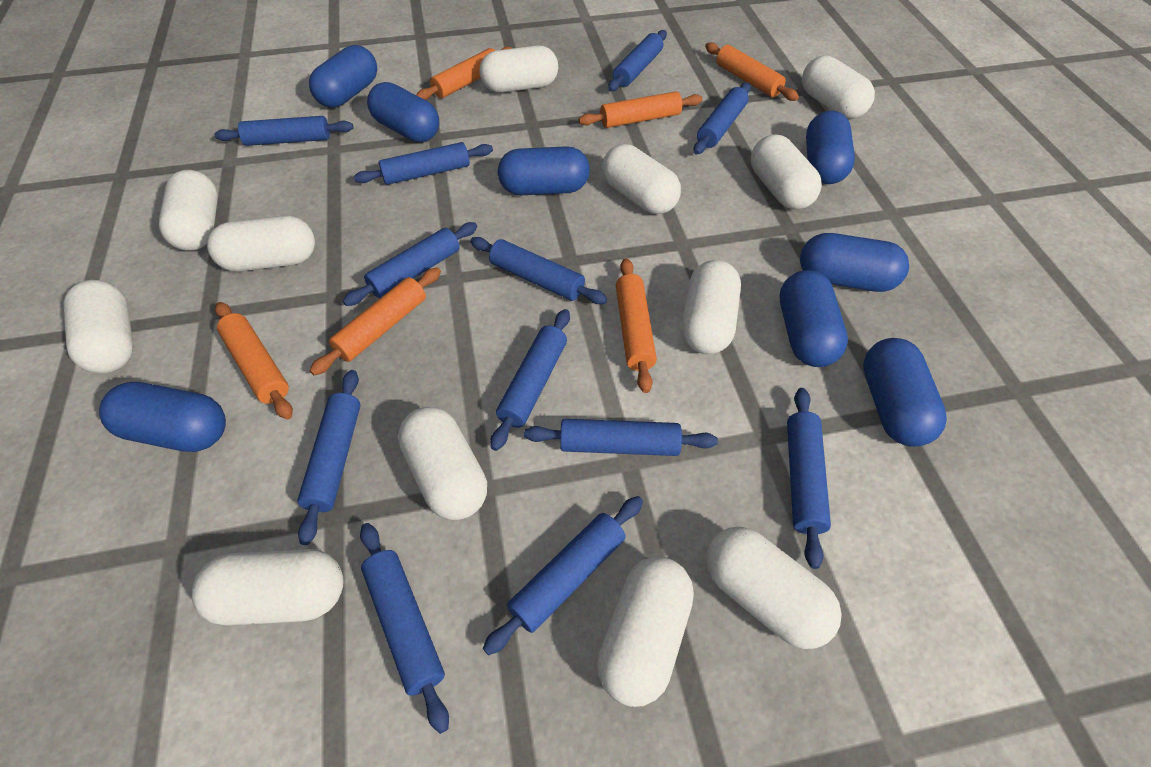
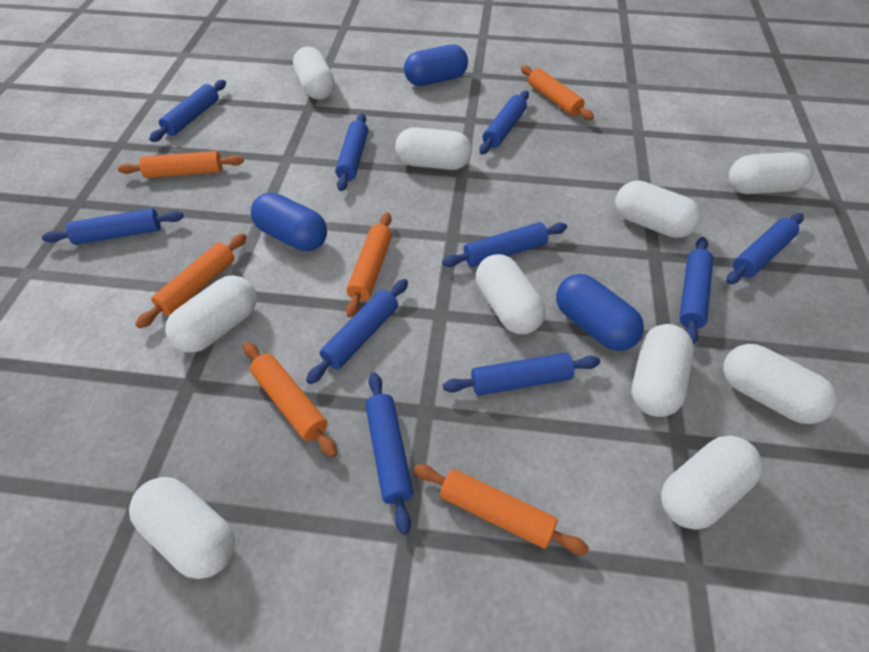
blue capsule: [99,382,226,452] [309,45,377,108] [367,82,439,142] [498,146,590,195] [780,270,848,367] [800,233,909,292] [806,111,855,184] [863,338,947,447] = 8 -> [251,192,327,251] [404,45,468,86] [556,274,644,351] = 3
blue rolling pin: [214,116,354,146] [297,370,361,545] [343,222,477,306] [354,142,493,185] [360,523,449,734] [470,237,607,304] [483,496,643,655] [490,309,570,451] [524,419,718,456] [608,30,667,91] [693,83,751,154] [787,388,831,569] = 12 -> [42,208,184,245] [149,80,226,142] [306,279,408,384] [335,113,368,191] [365,372,413,535] [442,222,567,267] [443,353,600,396] [479,91,529,154] [679,237,713,345] [726,213,804,284] = 10
white capsule: [63,280,133,373] [159,170,218,251] [192,549,343,626] [207,216,315,271] [398,407,487,520] [479,45,558,93] [597,556,694,707] [602,144,681,214] [682,260,741,354] [706,527,842,649] [751,134,822,210] [802,56,875,119] = 12 -> [129,477,235,579] [165,275,257,353] [293,47,335,100] [395,127,472,170] [476,254,546,334] [615,180,701,238] [632,324,694,417] [661,436,763,530] [723,344,837,424] [729,152,813,194] = 10

